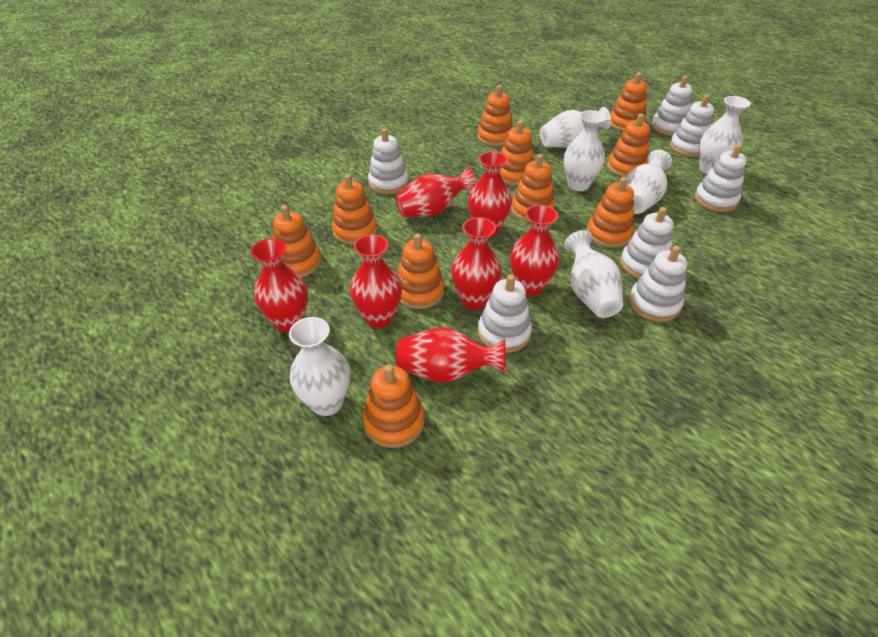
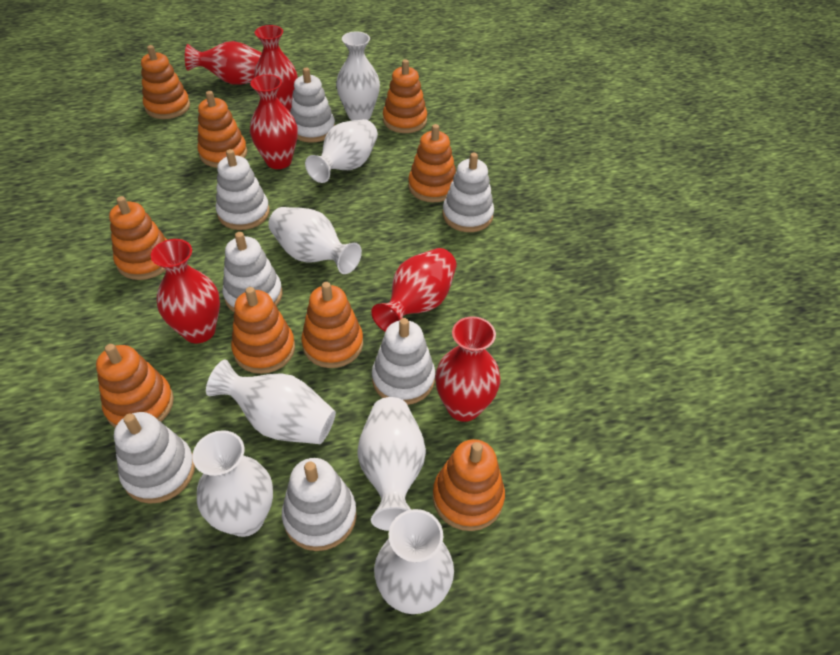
orange stacking toy: [273,205,321,277] [332,174,377,245] [363,364,424,448] [397,234,444,309] [477,85,513,146] [500,120,534,186] [511,154,555,222] [587,177,634,248] [607,114,650,177] [610,73,647,131] = 10 -> [96,344,174,428] [109,196,167,280] [141,45,190,119] [197,91,247,168] [231,287,295,374] [301,282,363,368] [383,59,427,133] [408,124,456,202] [433,439,505,531] = 9
red vase: [251,238,308,333] [350,234,402,328] [395,167,476,217] [396,327,505,383] [451,217,501,310] [468,151,512,237] [510,205,559,296] = 7 -> [151,239,220,343] [185,41,262,85] [250,74,298,169] [254,25,298,112] [371,248,457,332] [435,316,500,422] = 6
white vase: [289,317,350,416] [540,107,611,148] [564,110,606,191] [564,230,623,318] [626,150,672,214] [699,96,751,175] = 6 -> [192,430,273,537] [206,360,336,444] [268,207,362,274] [305,119,378,183] [336,31,380,121] [357,397,426,531] [374,509,454,614] = 7

